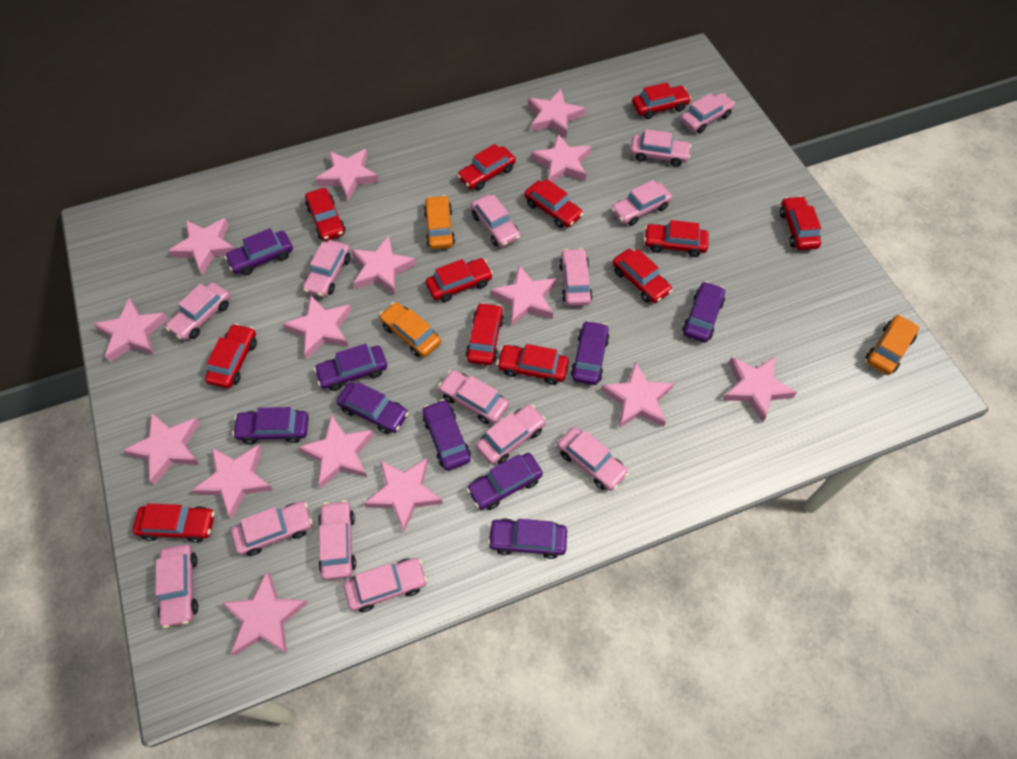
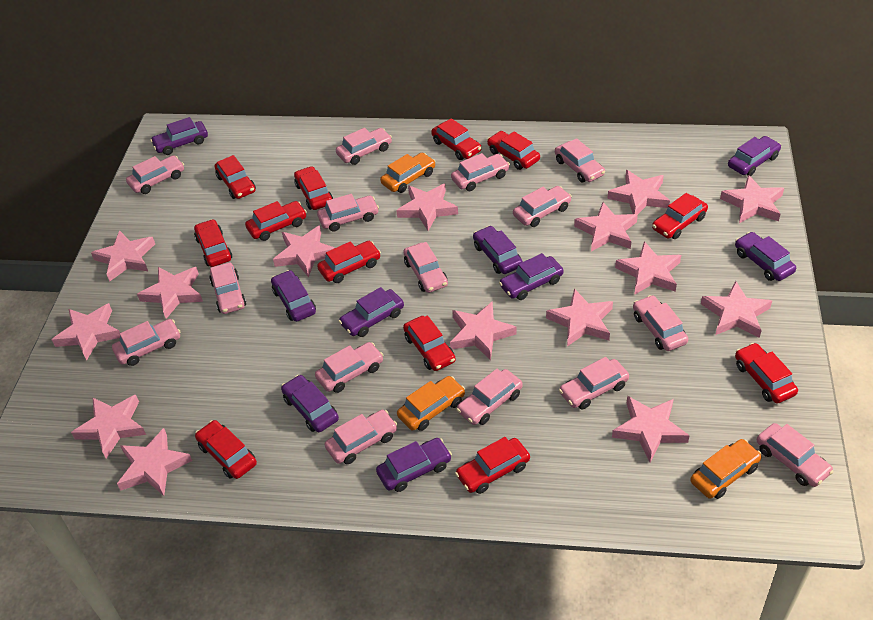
pink car: [156,544,198,628] [166,282,230,340] [231,502,312,556] [303,240,350,297] [318,500,356,580] [344,558,427,612] [438,370,509,424] [471,195,520,247] [476,404,546,465] [557,427,629,491] [559,248,593,306] [611,180,672,226] [630,129,691,167] [680,93,735,133] = 14 -> [112,319,181,366] [126,155,184,194] [209,263,246,314] [315,342,383,393] [317,194,379,232] [324,410,397,464] [336,128,392,165] [403,242,448,293] [451,153,510,191] [456,369,523,425] [513,186,572,227] [555,138,605,182] [559,357,629,409] [633,295,688,351] [757,423,834,487] = 15

